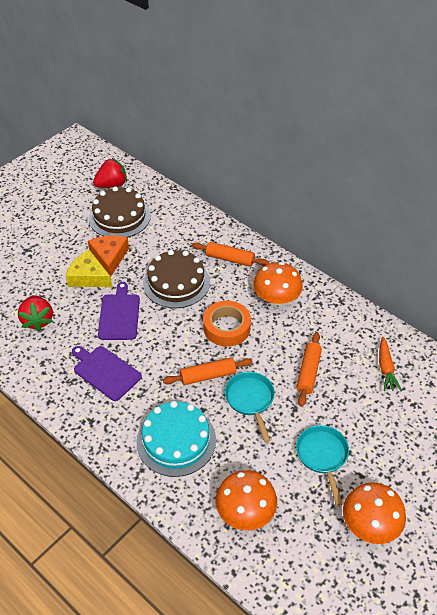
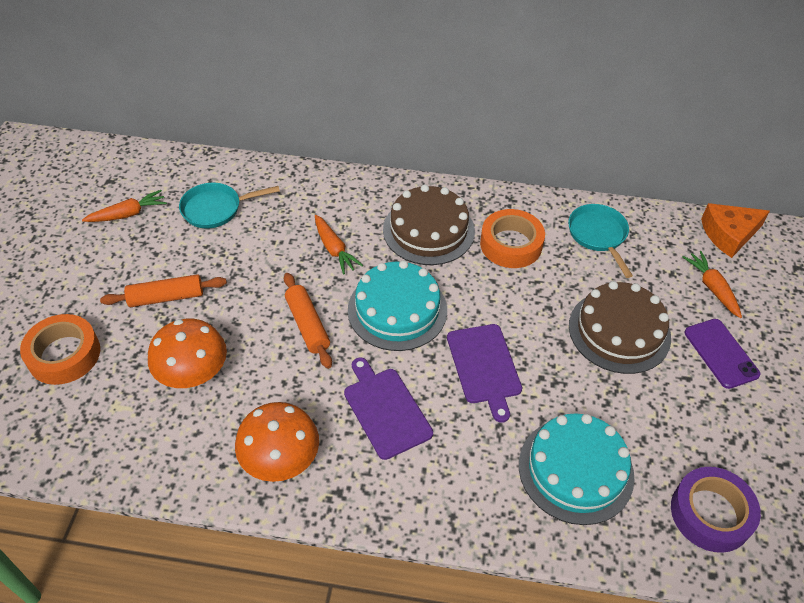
orange carrot: [379,337,402,391] = 1 -> [82,190,167,222] [315,215,364,275] [682,251,742,318] = 3
orange mushroom: [216,470,277,530] [253,262,303,306] [343,482,406,544] = 3 -> [148,319,227,388] [235,402,319,482] = 2
orange rolling pin: [163,357,253,385] [192,242,269,267] [296,332,322,407] = 3 -> [100,274,227,307] [284,273,332,369] = 2
orange tape: [203,301,251,347] = 1 -> [20,314,100,385] [480,209,545,268] = 2
purple phone: none = 0 -> [684,319,761,389] = 1
purple tape: none = 0 -> [671,467,761,553] = 1
red strawberry: [18,295,53,332] [93,158,127,188] = 2 -> none = 0
turquoise cake: [137,401,216,477] = 1 -> [348,260,447,351] [519,413,634,525] = 2
yellow cheese: [65,250,112,287] = 1 -> none = 0

